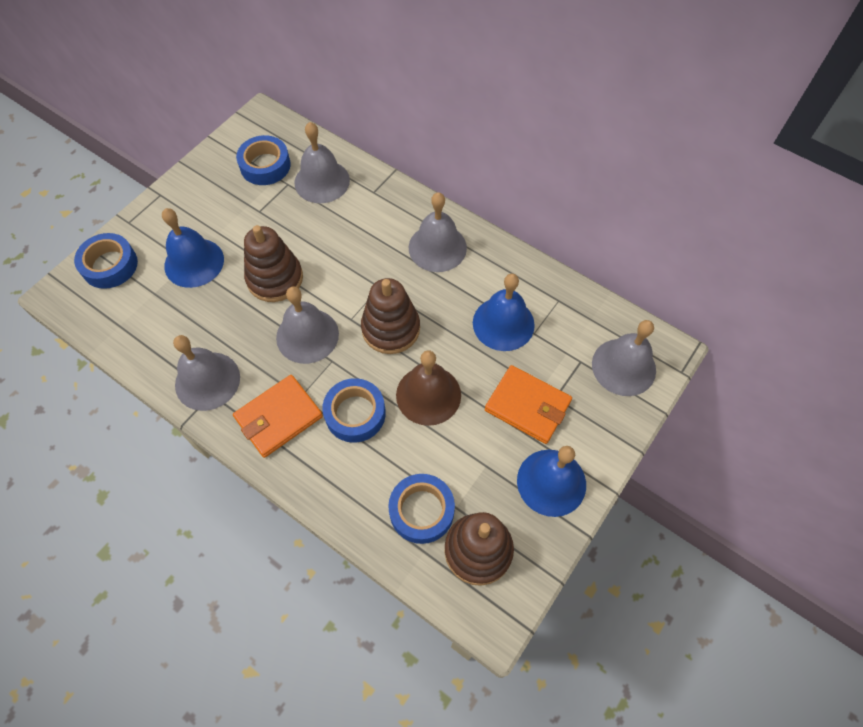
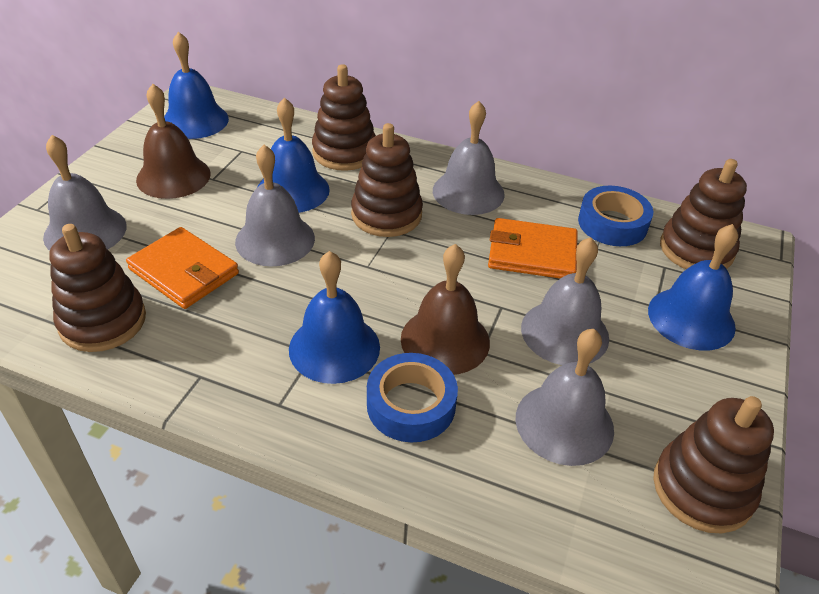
blue bell: [162,208,224,288] [473,274,535,351] [517,446,586,517] = 3 -> [164,31,229,139] [257,97,330,213] [289,251,380,384] [648,224,738,351] = 4
blue tape: [74,233,138,289] [236,135,291,185] [322,378,386,443] [388,474,455,544] = 4 -> [367,353,458,442] [578,186,653,246] = 2
brown bell: [396,350,461,426] = 1 -> [136,84,211,199] [401,244,490,375] = 2
brown stacking toy: [244,225,303,302] [361,278,420,354] [445,512,514,586] = 3 -> [49,224,146,352] [312,64,376,171] [351,123,423,237] [653,396,774,534] [660,159,747,269] = 5

